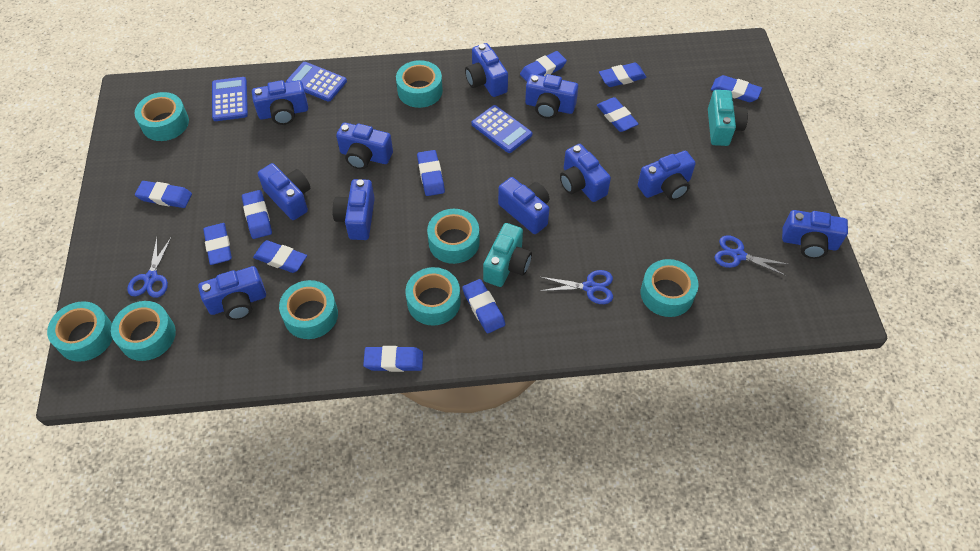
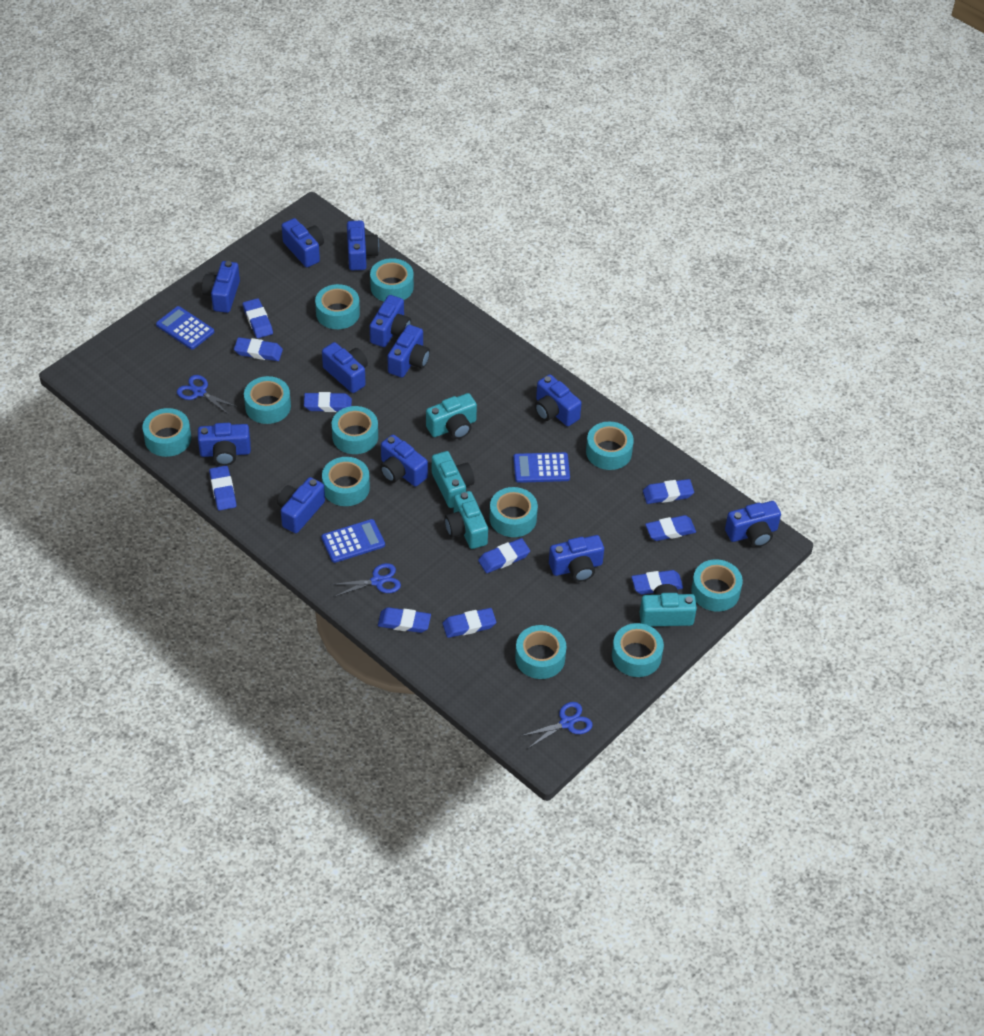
blue camera: [198,266,266,320] [252,80,308,125] [258,163,310,220] [333,179,375,240] [336,122,393,169] [465,43,508,97] [498,177,549,234] [525,74,578,119] [560,144,611,202] [638,151,696,200] [782,210,848,259] = 11 -> [198,423,251,466] [202,261,240,313] [277,477,325,533] [282,218,324,267] [322,342,368,393] [347,221,379,270] [370,295,411,347] [380,434,428,487] [388,325,430,377] [535,374,582,426] [549,535,604,582] [725,501,781,547] = 12
blue eraser: [135,181,192,208] [203,223,232,265] [242,190,272,239] [253,240,307,273] [363,346,423,372] [417,150,445,196] [462,279,505,333] [520,51,567,82] [597,97,639,132] [599,63,647,87] [711,75,762,102] = 11 -> [209,466,236,511] [234,337,283,361] [243,298,273,338] [304,392,352,412] [378,607,431,633] [442,608,496,638] [478,538,530,573] [631,570,683,595] [643,479,694,504] [645,515,696,541] = 10
turquoise camera: [483,223,532,287] [708,90,748,146] = 2 -> [426,393,477,439] [432,451,475,508] [445,491,488,549] [640,584,697,627] = 4
turquoise tape: [47,301,113,362] [111,301,176,361] [135,92,189,141] [279,280,338,339] [396,60,443,108] [405,267,461,326] [427,209,480,264] [641,259,699,317] = 8 -> [142,408,191,457] [244,376,291,424] [315,284,360,329] [322,457,370,506] [332,406,378,454] [370,258,414,301] [489,487,538,537] [515,625,566,679] [586,422,634,470] [612,623,664,677] [691,559,743,611] = 11

